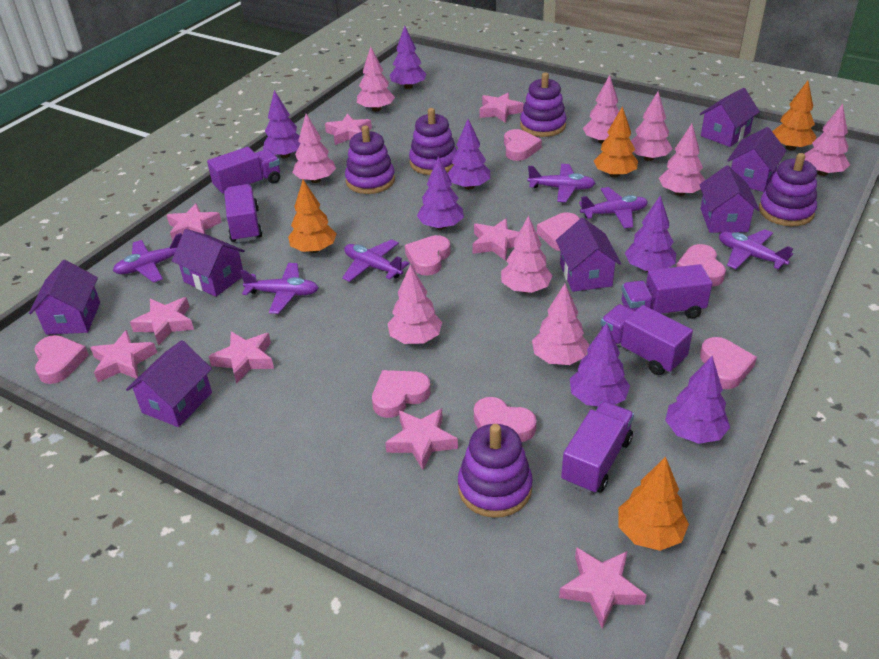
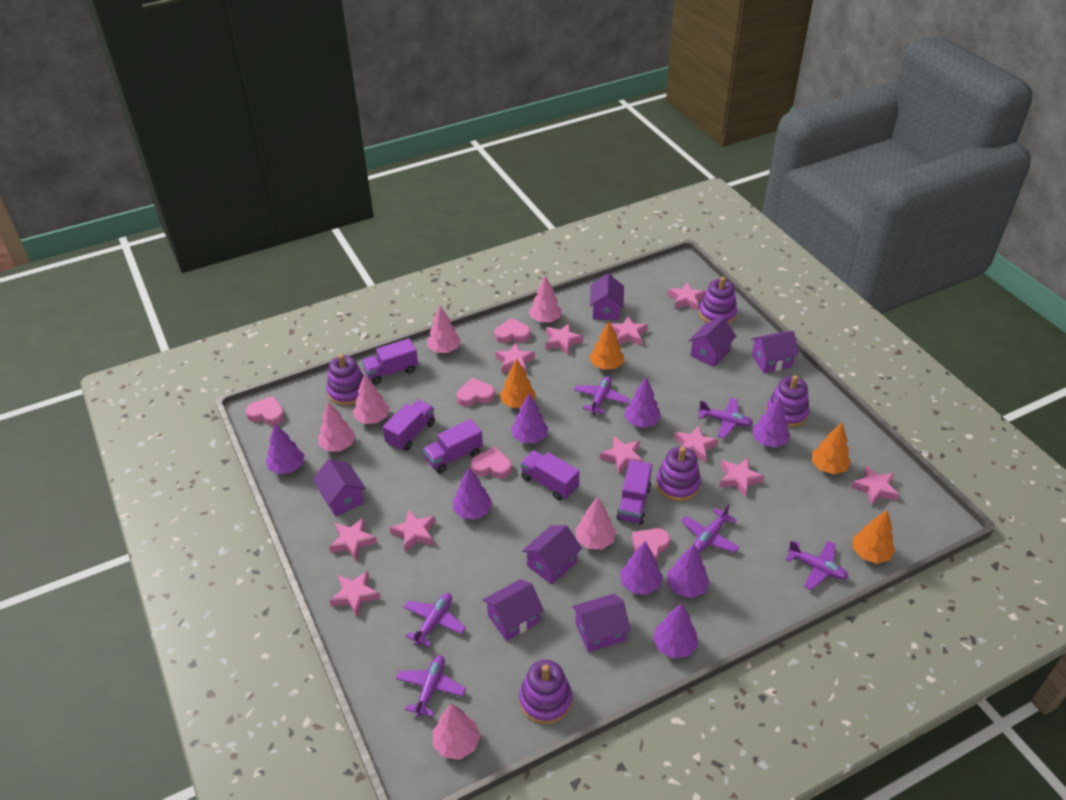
pink heart: [34,335,89,384] [372,370,431,418] [405,235,451,276] [474,397,537,442] [504,129,542,161] [537,213,580,251] [676,244,726,287] [700,337,757,389] = 8 -> [245,396,285,425] [457,378,495,406] [471,447,512,478] [494,318,531,343] [632,528,670,561] = 5
pink star: [90,330,157,382] [130,297,194,346] [167,203,222,241] [209,332,274,384] [325,113,372,145] [385,408,458,470] [472,218,519,261] [479,92,524,123] [559,547,646,629] = 9 -> [329,517,377,561] [329,570,380,617] [389,509,436,552] [495,342,535,373] [545,323,583,355] [600,436,644,475] [611,316,648,346] [668,282,706,311] [674,425,718,463] [719,457,764,497] [851,465,899,506] = 11
pink tree: [292,114,336,183] [357,47,395,112] [387,264,442,344] [501,215,553,293] [532,284,589,365] [583,75,619,144] [631,91,673,161] [659,124,705,196] [805,104,850,176] = 9 -> [318,401,356,451] [353,374,390,424] [427,305,461,353] [432,704,480,760] [529,275,562,322] [575,497,616,549] = 6
purple tree: [263,90,301,158] [389,26,426,89] [417,156,464,230] [447,119,490,190] [570,323,630,406] [625,196,676,272] [665,356,730,444] = 7 -> [266,424,304,475] [453,468,492,520] [511,394,548,443] [620,541,663,595] [624,377,661,428] [653,603,698,659] [667,544,710,598] [752,396,790,448] = 8

